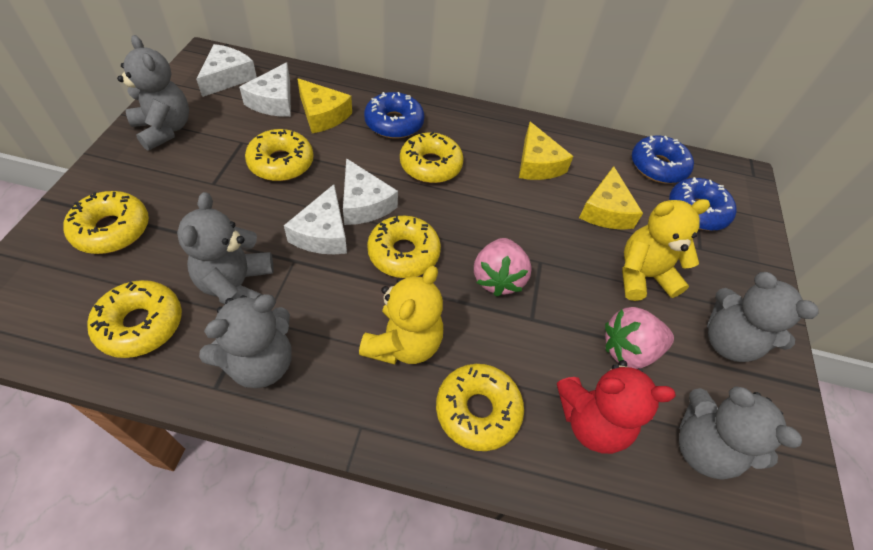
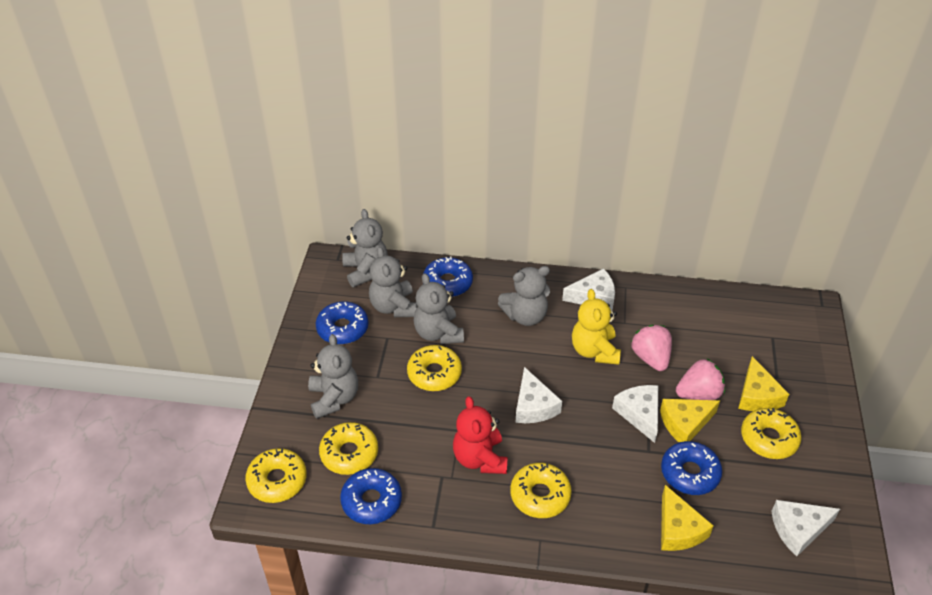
blue donut: [364,92,425,139] [632,136,694,183] [669,177,737,231] = 3 -> [315,301,369,345] [340,468,402,524] [423,256,473,297] [661,441,722,495] = 4
yellow donut: [63,191,149,254] [87,280,182,358] [245,129,314,181] [367,216,441,278] [400,132,464,183] [436,364,524,451] = 6 -> [245,448,307,503] [319,422,378,475] [407,345,462,391] [510,463,572,518] [741,408,801,459] = 5
yellow teddy bear: [359,266,443,365] [622,199,710,301] = 2 -> [572,289,621,365] = 1

